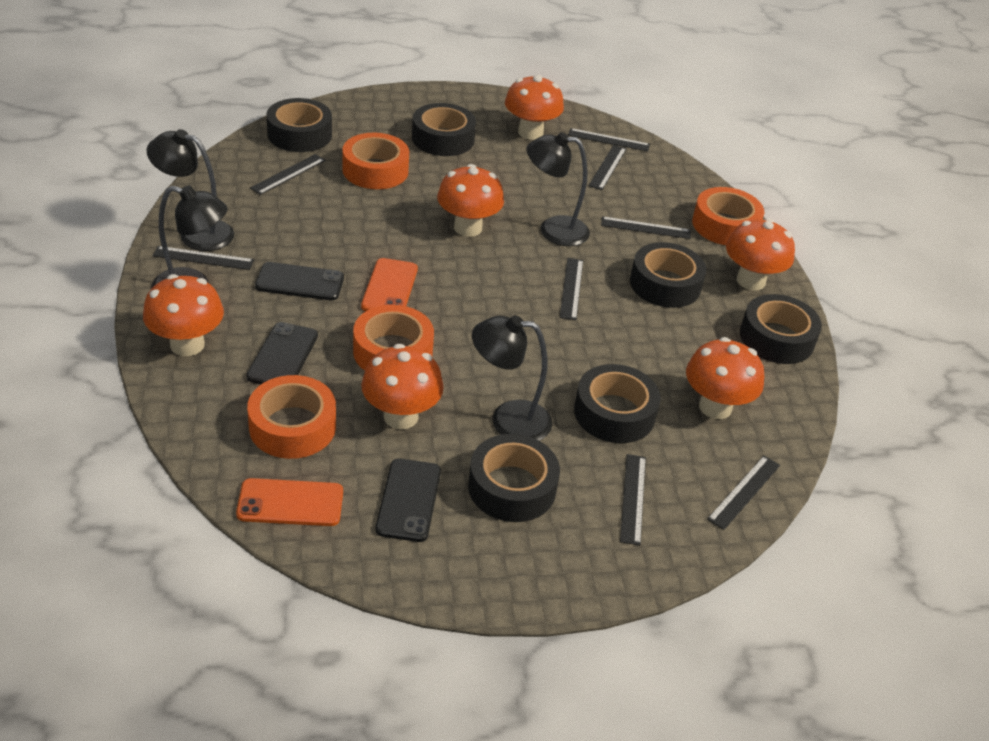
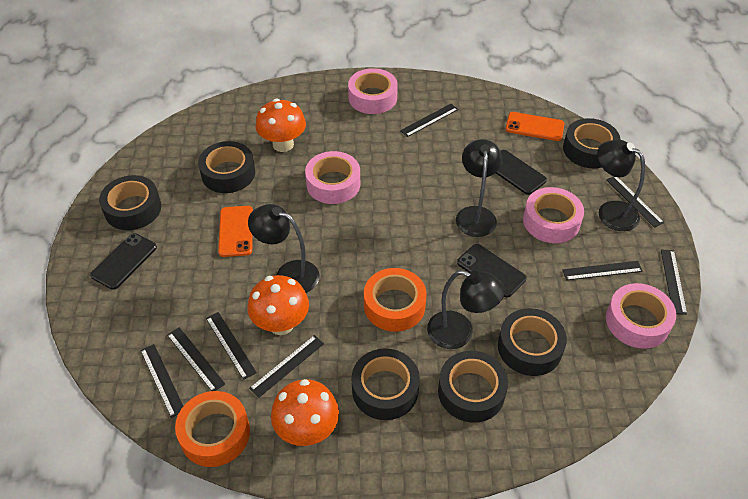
orange mushroom: [143,274,224,356] [361,344,444,429] [437,164,504,237] [505,75,564,140] [686,337,764,419] [726,218,795,290] = 6 -> [248,275,309,335] [256,99,306,152] [271,379,339,446] = 3
orange tape: [247,375,336,459] [342,133,409,189] [353,305,434,371] [692,187,764,245] = 4 -> [175,391,250,467] [364,268,426,332] = 2
pink tape: none = 0 -> [305,151,360,204] [348,68,398,114] [523,187,584,243] [606,283,676,349] = 4

